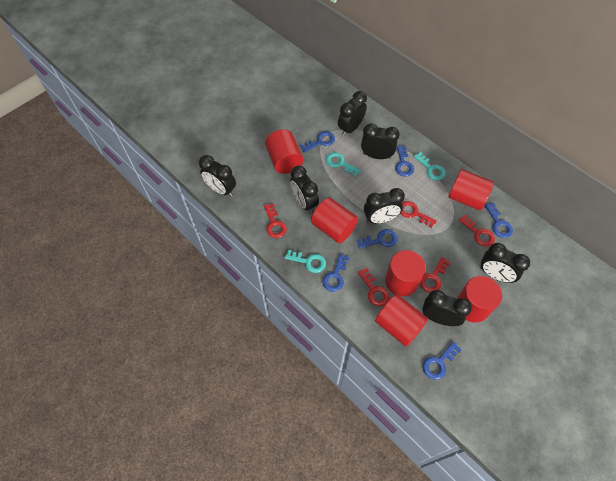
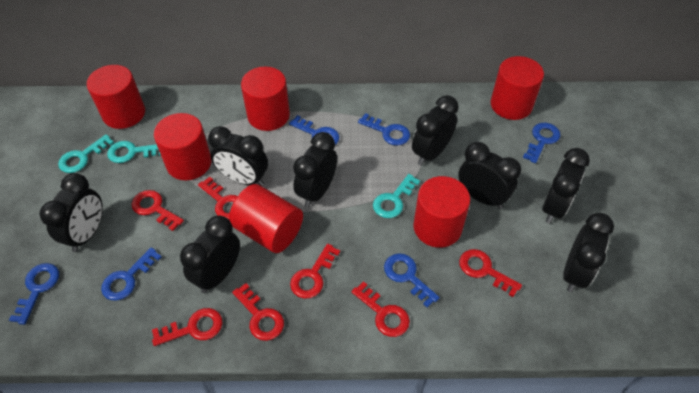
black clock: [199,155,236,197] [290,166,319,213] [338,91,367,136] [361,123,400,159] [364,188,405,224] [422,290,472,326] [480,243,530,283] = 7 -> [40,173,103,252] [180,216,240,293] [208,126,268,186] [293,132,337,207] [412,95,459,166] [458,142,521,209] [542,148,590,224] [563,213,614,292] = 8
red key: [264,203,287,238] [358,268,389,306] [400,201,437,228] [420,257,450,293] [459,214,495,247] = 5 -> [132,190,184,231] [152,308,222,346] [198,177,237,219] [232,283,284,341] [290,244,340,299] [351,281,410,337] [459,249,522,297] = 7

